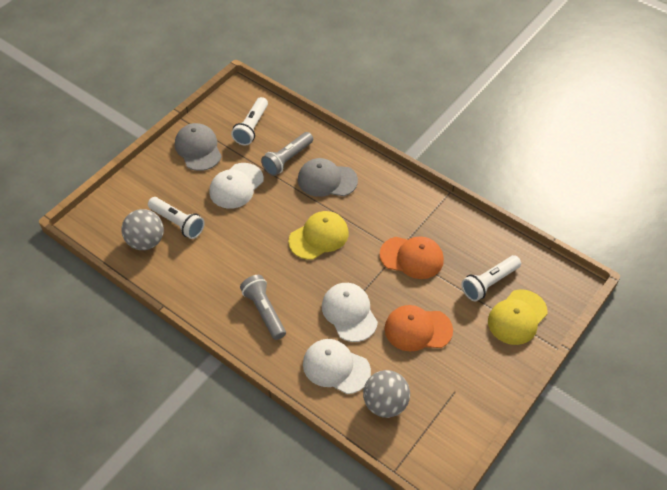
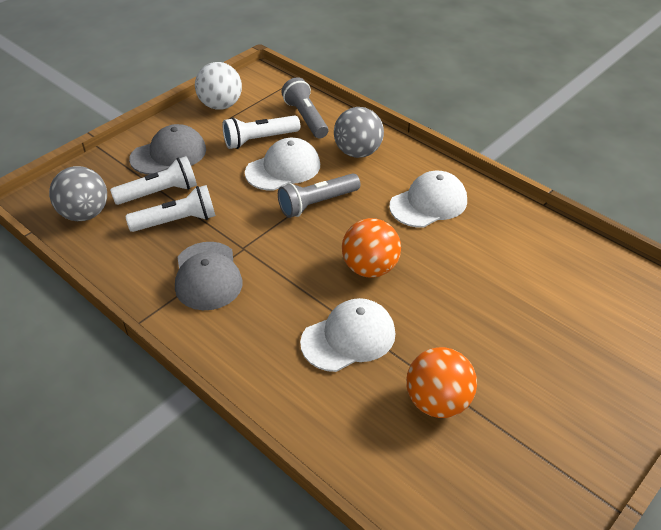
orange ball: none = 0 -> [342,218,401,278] [406,347,477,418] = 2
orange cap: [380,236,444,279] [385,305,453,351] = 2 -> none = 0
white ball: none = 0 -> [195,62,242,110] = 1
yellow cap: [288,211,349,260] [488,290,548,345] = 2 -> none = 0

